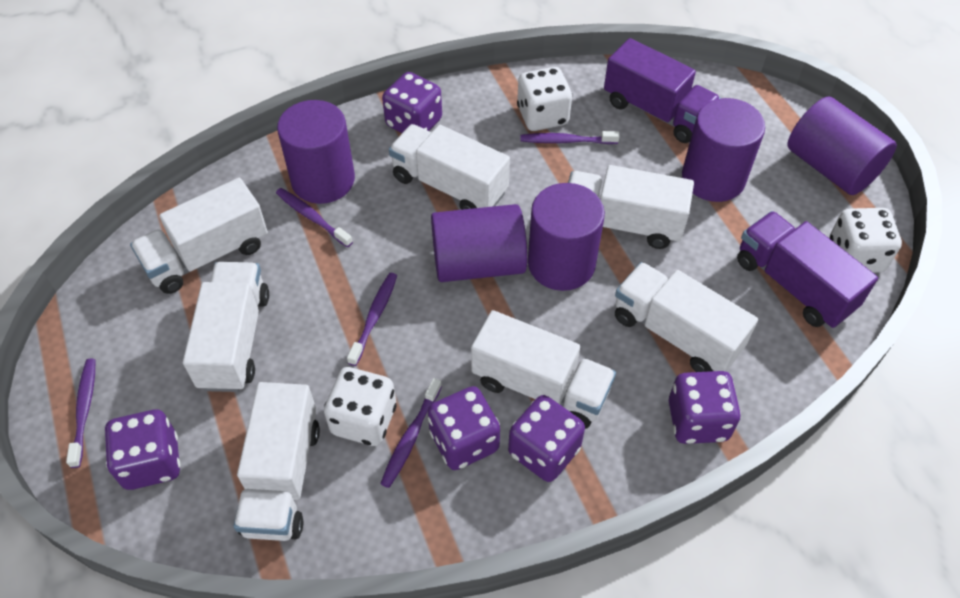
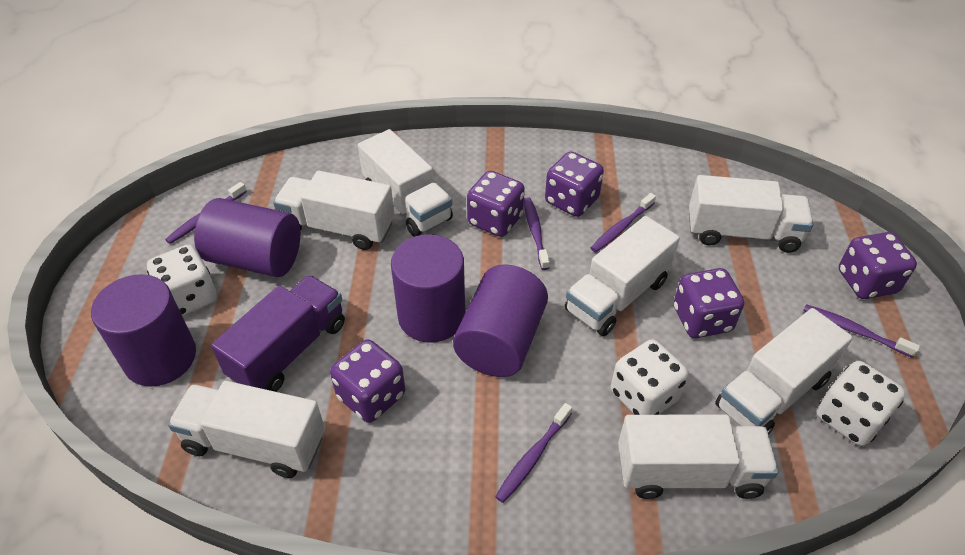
purple cylinder: [277,100,355,204] [431,204,527,282] [528,183,605,291] [682,98,765,202] [787,96,897,195] = 5 -> [91,274,196,387] [194,198,300,277] [391,234,465,343] [453,264,548,377] = 4
purple truck: [604,38,721,143] [737,211,878,328] = 2 -> [211,275,345,392] = 1

